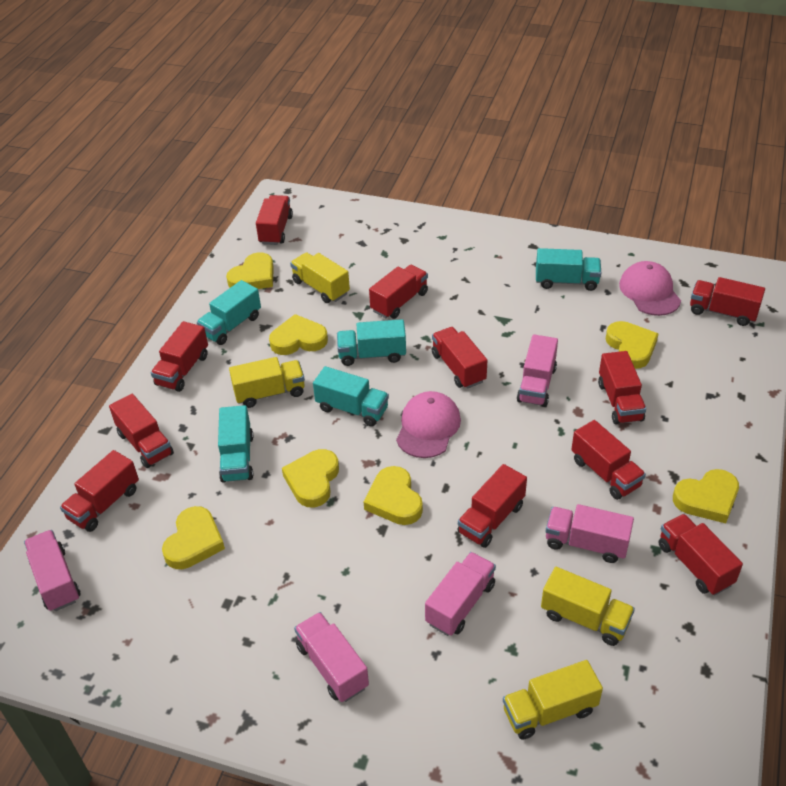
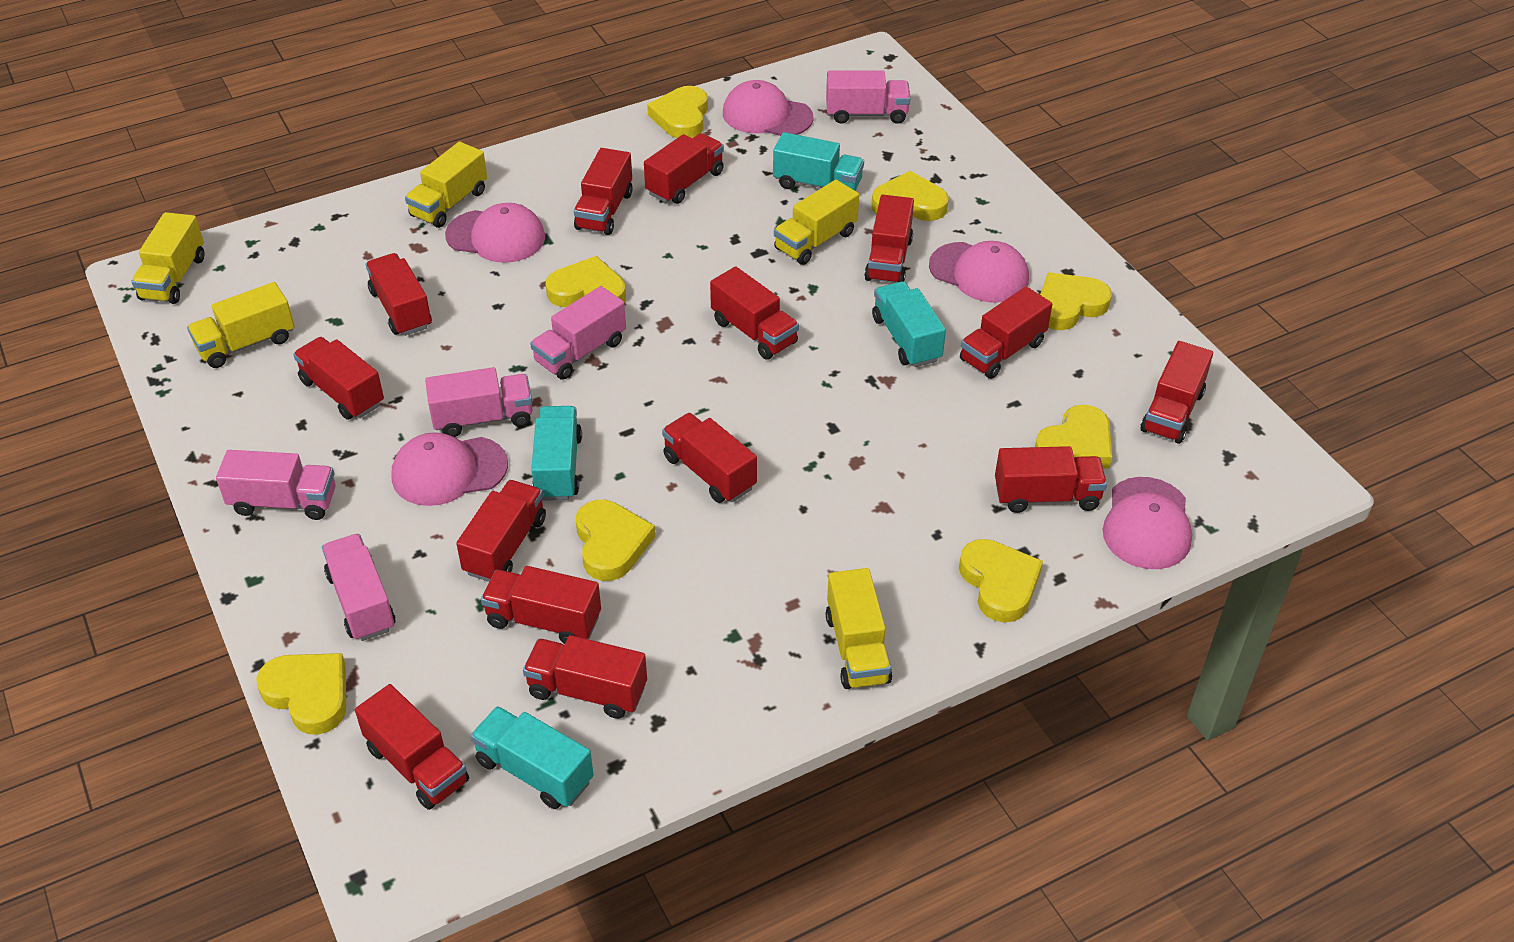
pink cap: [396,391,461,458] [619,261,681,316] = 2 -> [391,432,508,506] [445,203,545,263] [723,80,814,136] [929,241,1029,303] [1103,477,1192,569] = 5
red truck: [60,450,139,532] [109,394,174,468] [151,321,208,392] [256,195,293,245] [369,265,428,319] [432,327,487,389] [457,464,527,548] [571,420,646,500] [598,351,646,424] [658,514,743,595] [690,277,765,326] = 11 -> [293,337,384,420] [355,684,469,810] [366,253,432,336] [456,480,546,582] [481,566,601,644] [523,635,647,719] [574,148,632,235] [644,133,724,204] [662,413,757,503] [710,266,799,360] [864,195,914,283] [960,286,1052,379] [995,446,1107,513] [1140,341,1213,444] = 14
turquoise truck: [197,280,261,345] [218,405,254,483] [313,366,389,427] [337,319,406,366] [536,248,601,291] = 5 -> [470,706,594,809] [531,406,582,501] [773,132,864,191] [872,281,946,367] = 4
yellow heart: [162,506,225,569] [226,252,274,289] [269,314,328,355] [282,449,339,507] [364,466,423,525] [606,321,659,369] [673,469,739,523] = 7 -> [256,653,346,735] [546,256,626,307] [576,500,655,581] [647,86,708,138] [871,171,949,221] [959,539,1043,623] [1035,405,1112,469] [1040,273,1112,330] = 8
yellow truck: [229,357,305,408] [290,252,350,303] [503,660,603,740] [541,567,635,646] = 4 -> [131,212,204,304] [187,282,295,368] [405,142,487,228] [774,180,859,265] [826,568,892,689] = 5

